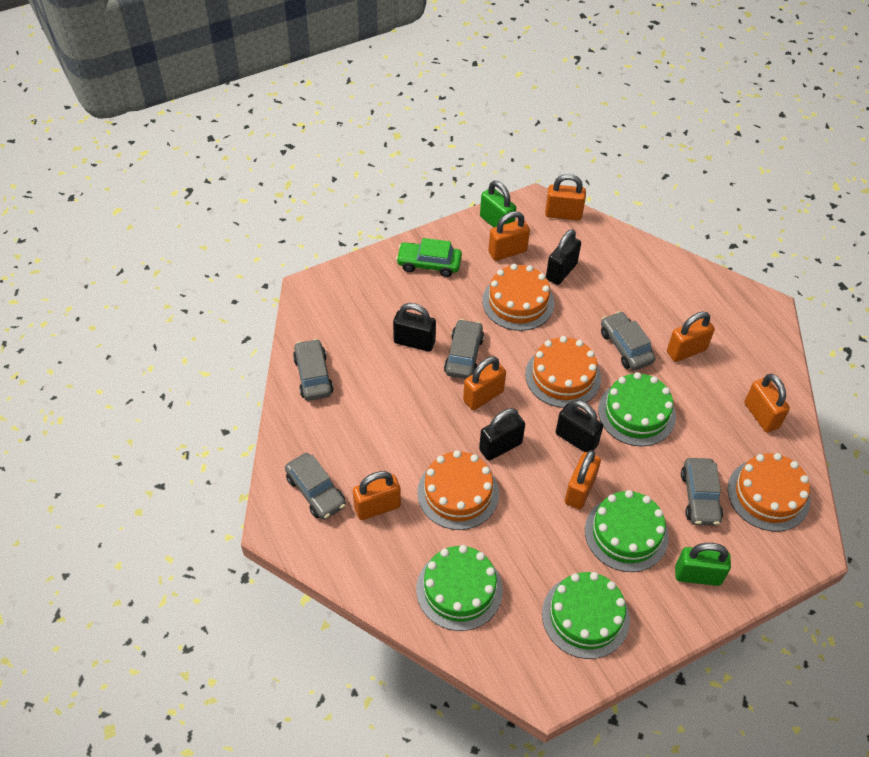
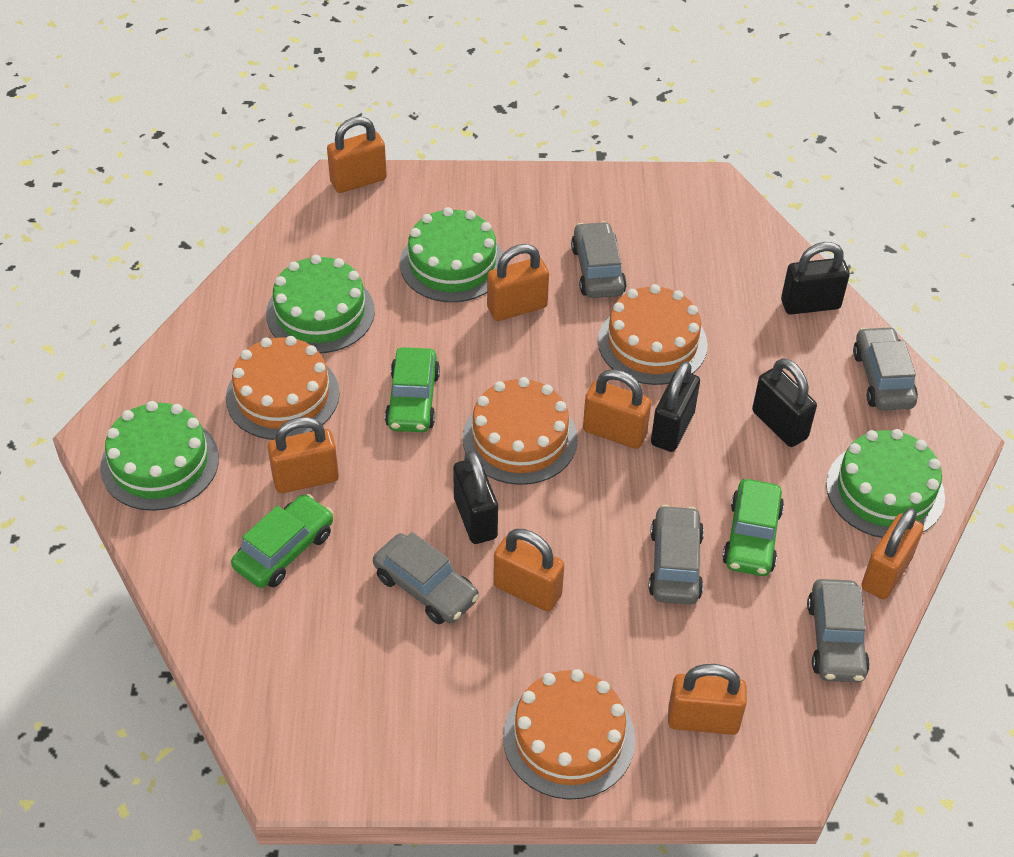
green car: [396,238,462,277] = 1 -> [231,494,333,588] [385,347,440,432] [722,479,784,576] = 3
green padlock: [480,181,516,227] [675,543,731,586] = 2 -> none = 0

